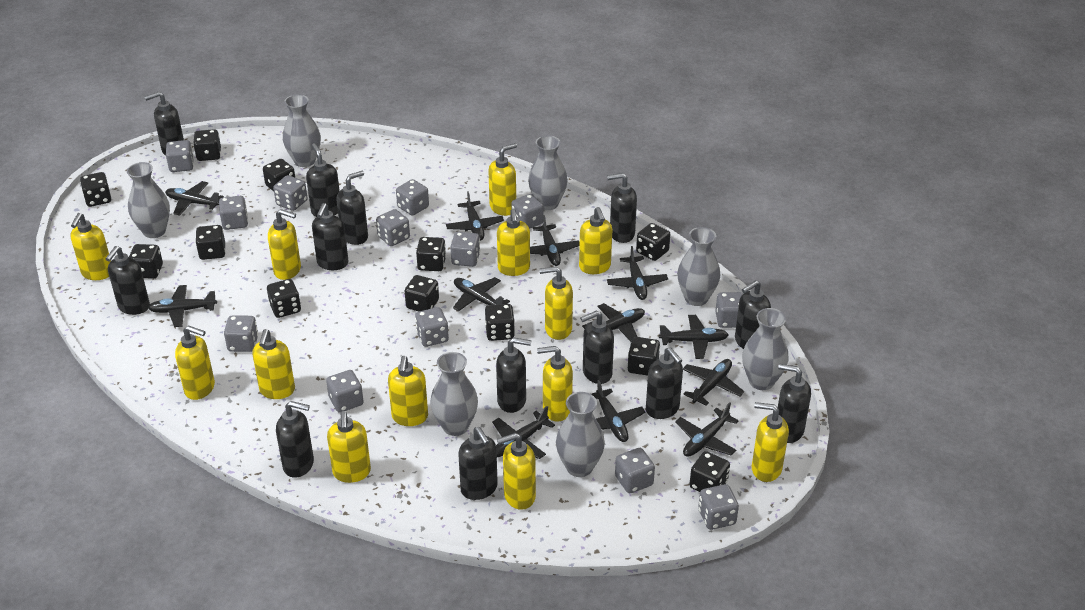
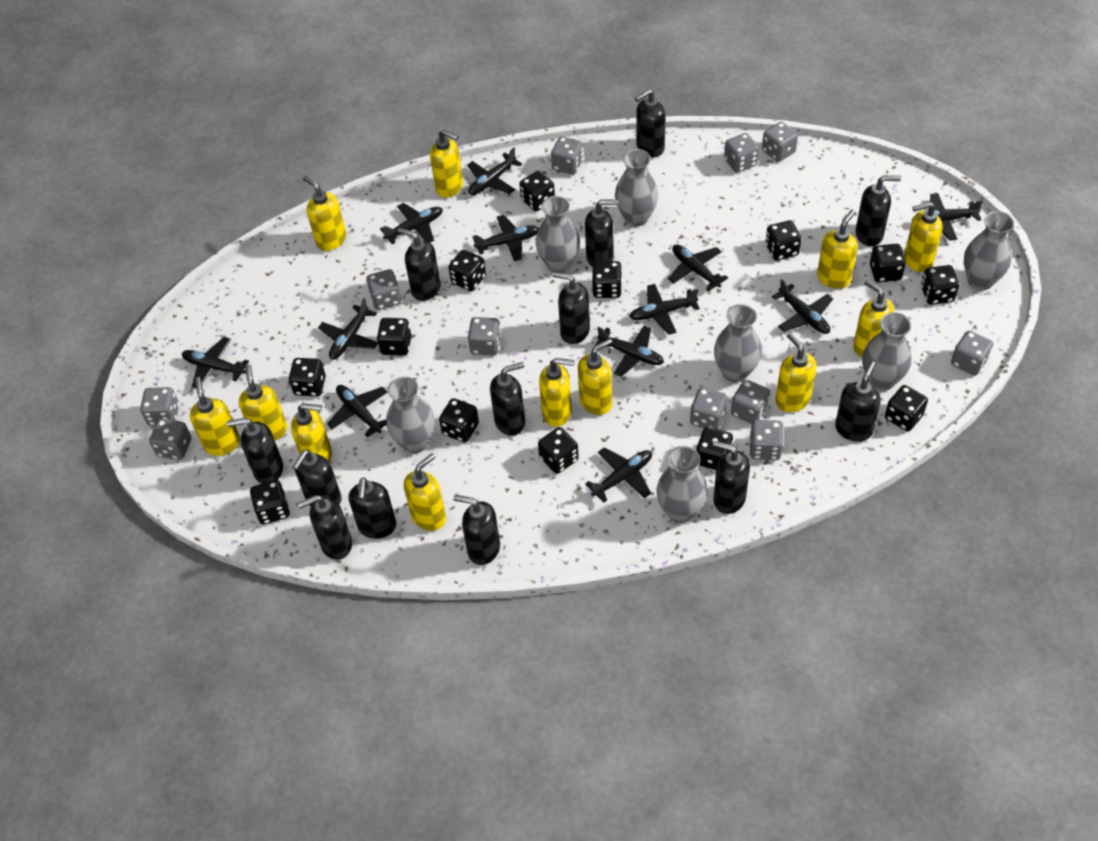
black dice: [80,172,111,207] [129,244,163,279] [193,129,221,161] [196,225,225,260] [263,159,295,191] [267,279,301,318] [405,275,439,311] [416,237,446,271] [485,304,515,341] [627,337,660,376] [636,223,670,261] [689,451,730,492] = 12 -> [250,480,290,525] [289,358,326,396] [377,318,411,356] [439,398,479,442] [449,250,486,291] [519,171,555,211] [538,427,579,474] [592,261,622,298] [696,427,733,470] [765,220,801,261] [870,244,906,282] [885,385,928,431] [921,265,959,305] = 13
grey dice: [166,140,194,172] [219,196,248,230] [224,315,258,352] [273,175,308,211] [326,370,364,413] [376,209,410,246] [396,179,429,216] [415,307,449,347] [450,232,480,267] [511,194,544,229] [615,448,655,493] [698,484,739,530] [715,292,743,328] = 13 -> [140,387,179,426] [149,419,192,460] [366,269,401,310] [468,317,501,355] [551,137,583,175] [690,387,727,429] [724,133,759,173] [731,380,770,424] [750,420,784,460] [762,122,798,162] [951,331,993,376] = 11
yellow soap dispenser: [71,213,111,280] [175,325,215,400] [252,329,295,399] [268,209,301,280] [327,411,371,483] [388,356,428,426] [488,143,517,216] [497,209,530,276] [497,433,536,510] [537,346,573,422] [539,266,573,340] [579,207,612,274] [752,402,789,482] = 13 -> [190,377,240,456] [239,364,287,441] [291,403,332,461] [303,176,346,251] [404,453,446,531] [430,129,463,198] [539,358,575,427] [578,338,612,415] [775,333,817,412] [817,210,858,289] [853,280,894,357] [904,202,943,272] = 12

